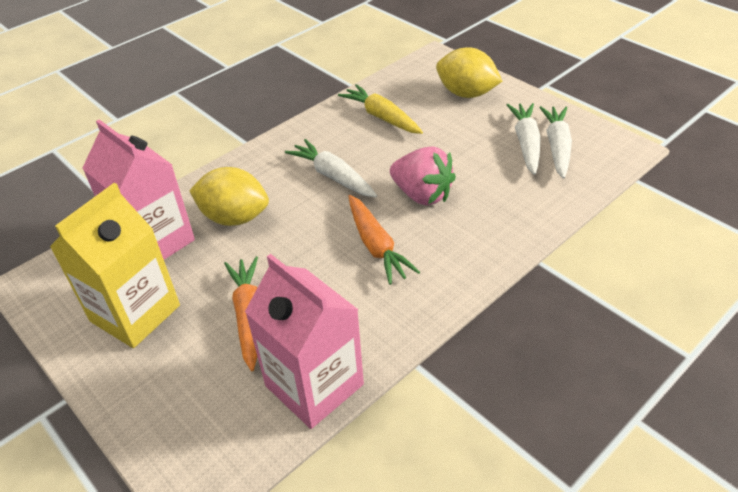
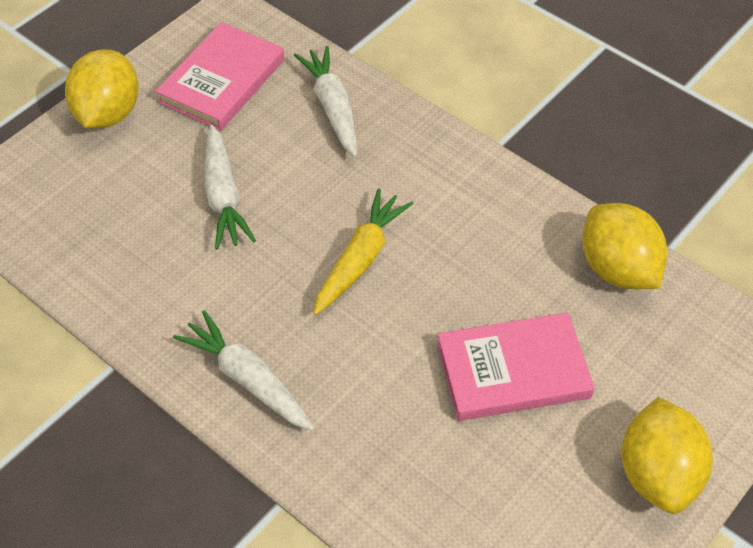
orange carrot: [224,256,258,371] [348,195,420,285] = 2 -> none = 0
pink book: none = 0 -> [155,22,284,131] [437,312,595,421] = 2
pink carton: [82,119,195,260] [245,254,364,429] = 2 -> none = 0
pink strawberry: [390,147,456,206] = 1 -> none = 0
yellow carton: [50,183,180,348] = 1 -> none = 0
yellow lemon: [189,167,269,226] [436,47,502,98] = 2 -> [65,50,139,128] [582,203,667,289] [621,397,713,514] = 3

